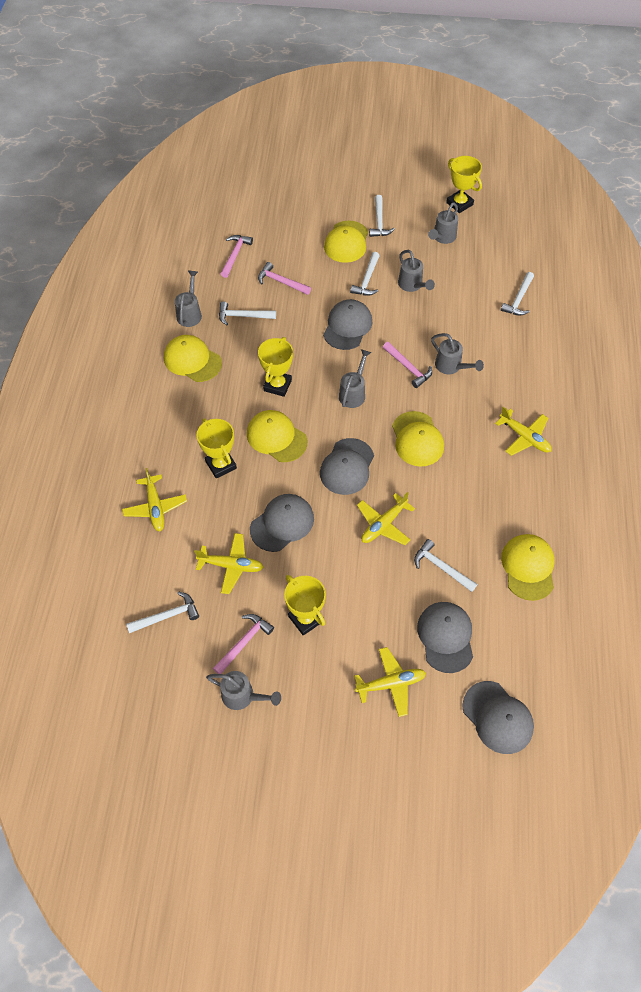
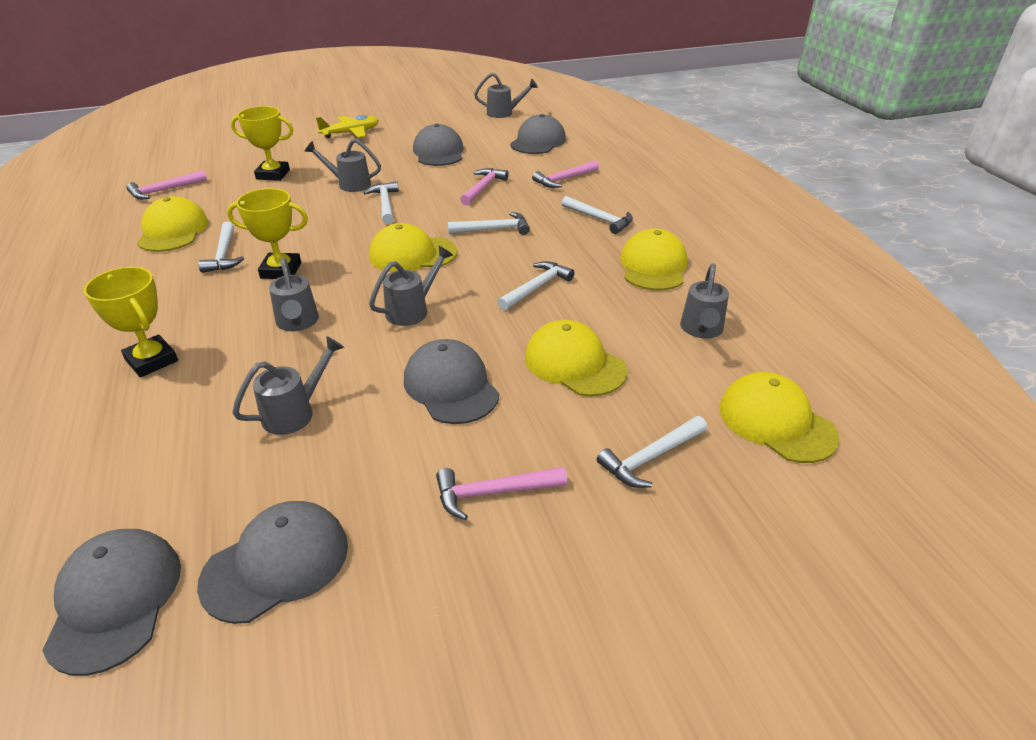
yellow plane: [122,468,187,531] [194,533,264,594] [354,647,426,717] [357,492,415,545] [495,407,552,456] = 5 -> [316,115,379,138] = 1
yellow trophy: [197,419,237,478] [258,337,293,397] [284,575,326,636] [446,156,482,213] = 4 -> [84,267,178,378] [227,188,308,279] [231,106,293,181] = 3

